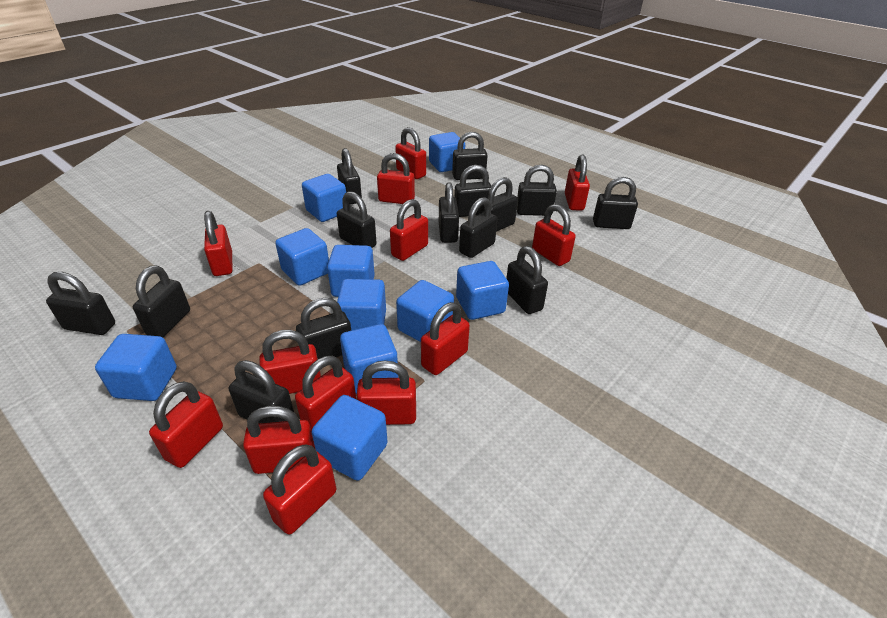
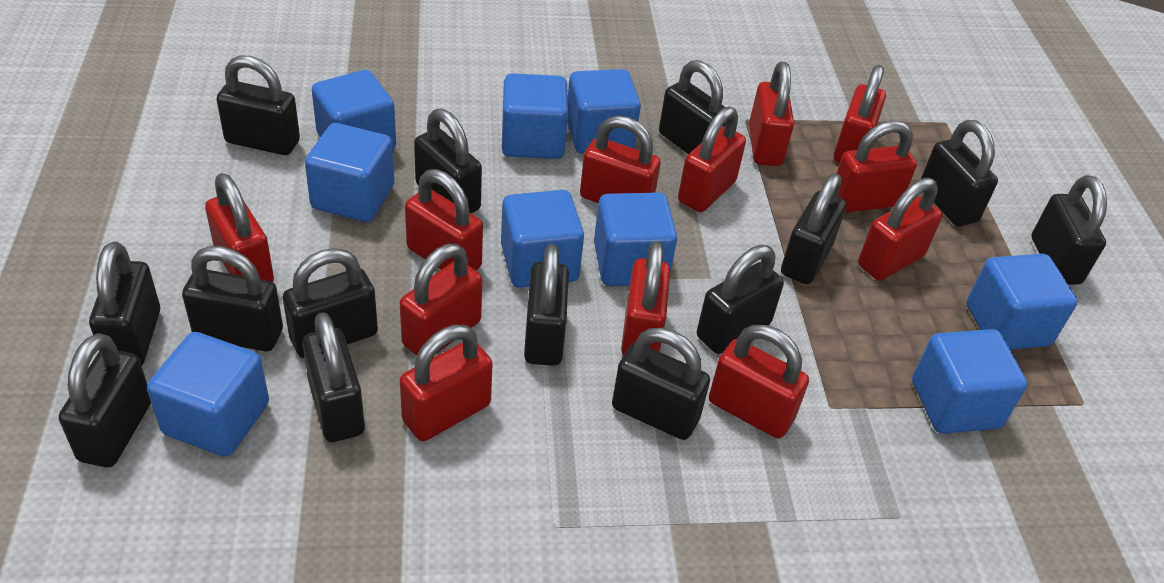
blue cube: [95,334,177,401] [275,228,329,286] [302,174,346,222] [311,395,388,481] [327,245,375,297] [337,279,386,331] [340,324,398,394] [396,280,454,342] [429,132,465,172] [456,261,509,320] = 10 -> [147,332,269,456] [305,123,394,222] [312,70,396,149] [501,190,584,288] [502,73,568,159] [567,69,641,154] [594,193,677,286] [912,329,1027,434] [967,254,1078,350] = 9
red padlock: [149,381,223,468] [204,211,233,276] [243,406,315,474] [259,330,321,394] [263,444,336,535] [295,356,356,432] [357,361,416,425] [377,153,415,204] [390,199,428,261] [395,127,426,179] [421,302,470,375] [532,204,576,266] [565,155,590,211] = 13 -> [205,173,274,282] [400,244,482,356] [400,325,493,441] [405,169,483,271] [580,116,661,203] [621,241,670,356] [678,106,746,212] [709,325,809,438] [749,62,794,166] [834,65,886,163] [836,121,917,213] [858,178,942,281] = 12

